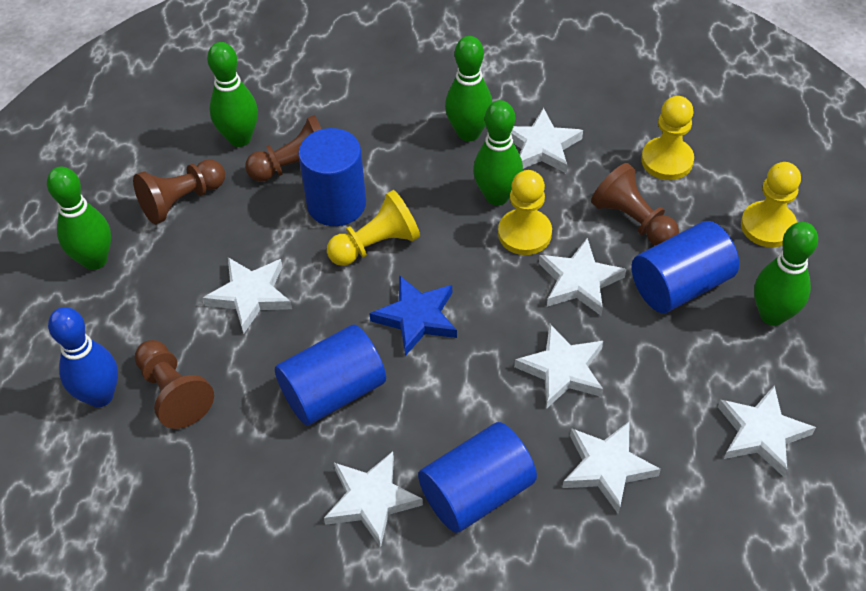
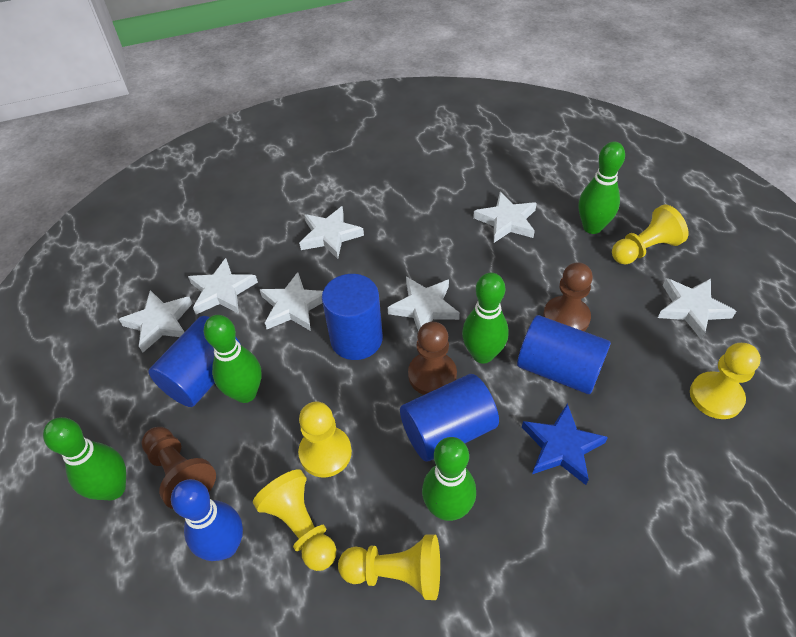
brown pawn: [133,159,225,224] [135,340,214,429] [245,115,321,182] [591,163,679,246] = 4 -> [142,427,216,509] [408,322,457,395] [543,262,593,331] = 3
yellow pawn: [327,190,420,266] [498,170,552,255] [641,96,694,180] [741,162,801,247] = 4 -> [253,469,336,571] [298,402,352,477] [338,534,440,600] [612,205,689,264] [690,343,761,419] = 5

